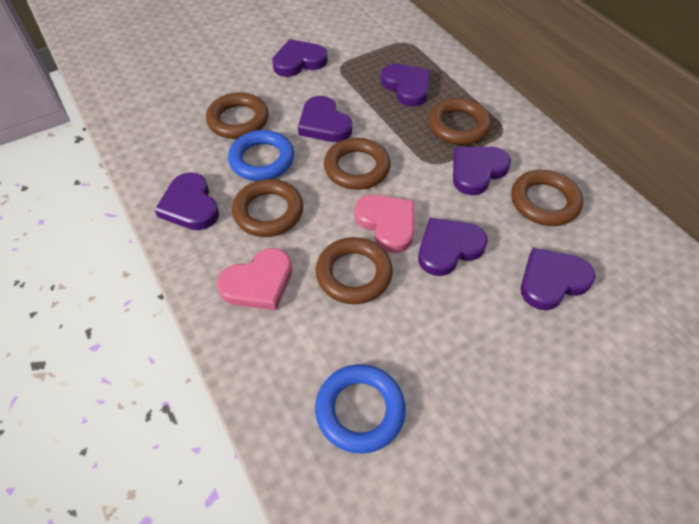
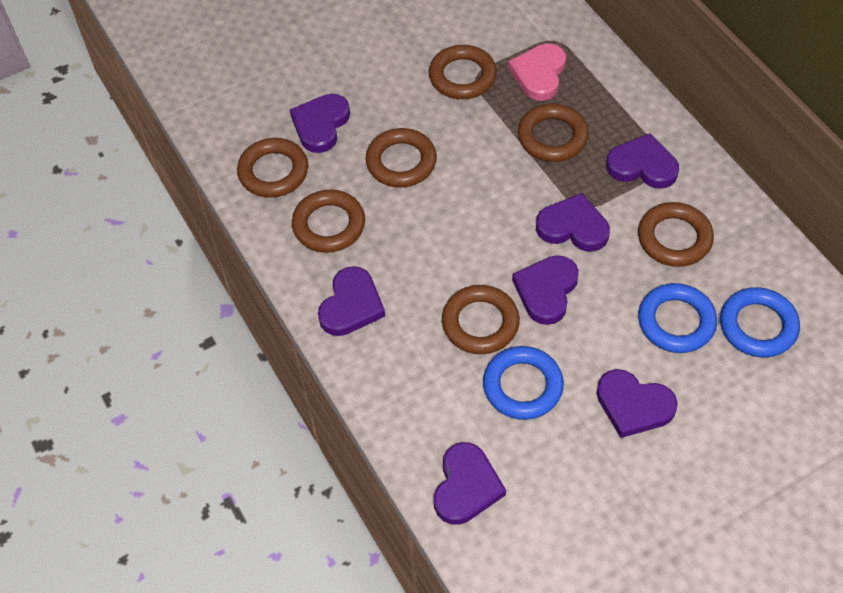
blue ring: [228,130,294,181] [315,364,406,454] = 2 -> [483,346,564,420] [638,283,717,353] [720,287,800,358] = 3
brown ring: [206,92,269,139] [232,179,303,237] [315,237,393,304] [324,138,390,190] [428,98,491,145] [511,170,583,226] = 6 -> [237,138,308,198] [292,189,365,253] [365,128,437,187] [429,45,497,99] [442,285,520,354] [518,104,589,162] [638,202,714,267] = 7
pink heart: [217,248,292,310] [354,195,415,253] = 2 -> [508,43,566,101] = 1

